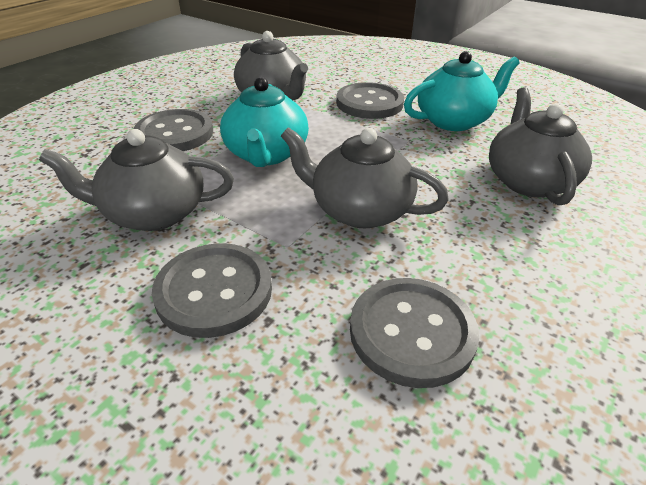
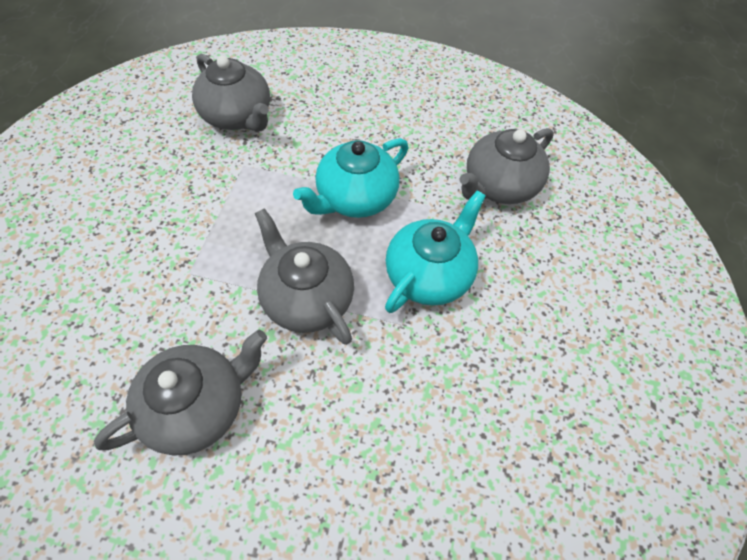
grey button: [134,109,213,151] [152,243,272,338] [336,82,404,119] [350,278,480,388] = 4 -> none = 0

